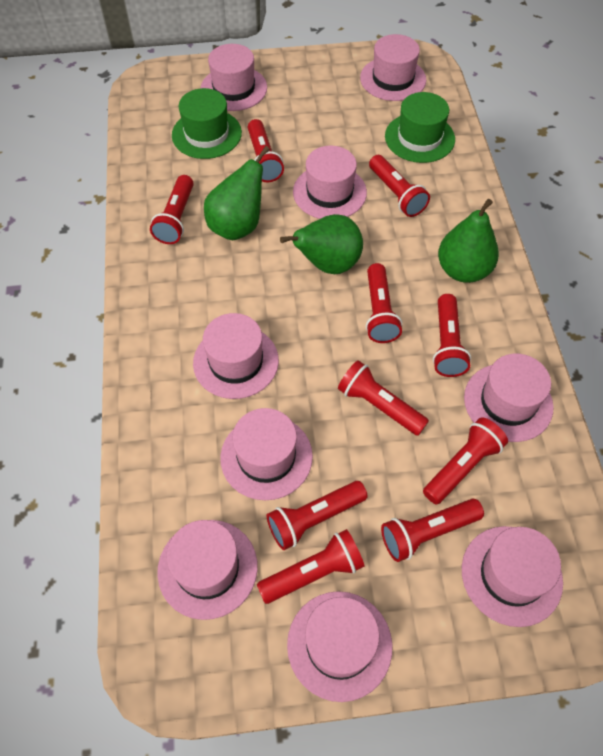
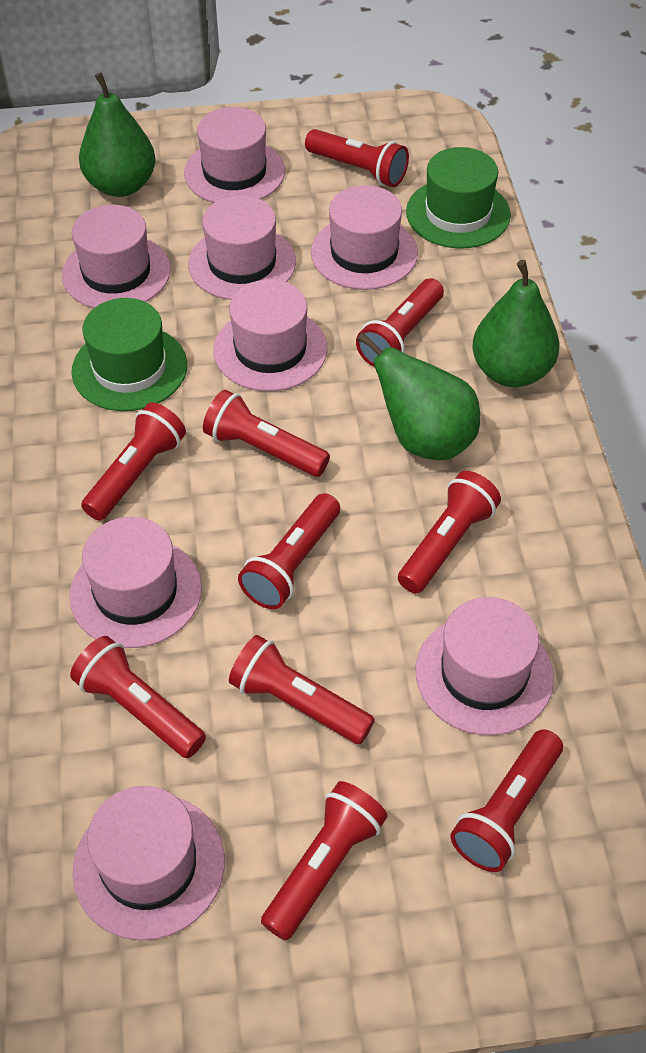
pink hat: [157,520,258,620] [193,313,279,399] [200,44,267,111] [220,408,313,500] [287,591,392,702] [293,146,367,219] [360,34,426,101] [462,526,563,627] [464,354,554,442] = 9 -> [62,205,171,308] [69,517,202,648] [73,786,225,940] [184,107,285,203] [188,195,296,300] [213,279,327,391] [311,185,418,290] [416,597,554,736] = 8

